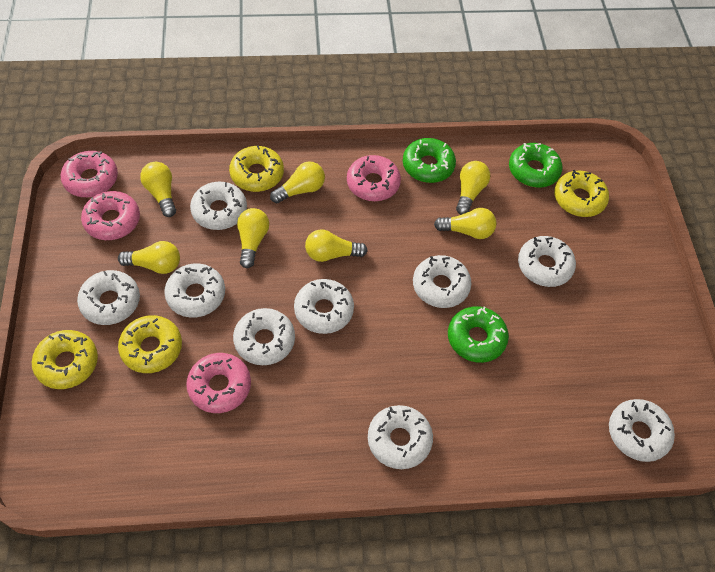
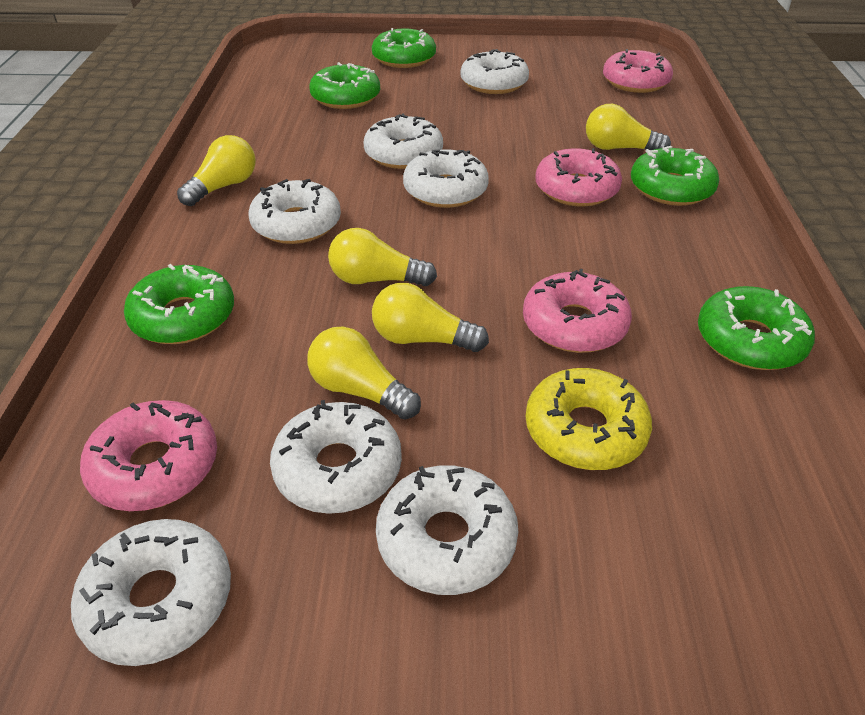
green donut: [403,138,456,183] [448,306,509,363] [509,143,562,188] = 3 -> [124,264,234,344] [309,62,380,109] [372,28,436,68] [631,146,719,206] [698,286,815,370] = 5
white donut: [77,270,140,325] [164,264,225,318] [190,182,247,230] [233,308,295,365] [294,279,354,334] [368,405,433,469] [413,255,471,308] [518,236,576,287] [609,399,675,462] = 9 -> [71,519,231,666] [249,179,341,244] [270,400,402,514] [364,113,443,169] [376,465,518,595] [403,149,489,208] [461,49,529,94] = 7
yellow donut: [32,330,98,389] [118,315,182,373] [229,145,284,192] [554,170,609,217] = 4 -> [525,368,652,470] = 1
yellow light bulb: [118,241,180,274] [140,162,176,217] [237,208,269,268] [270,161,325,203] [305,229,368,262] [434,208,497,239] [456,161,490,215] = 7 -> [177,135,256,206] [307,326,421,420] [328,228,437,286] [372,283,489,352] [586,104,671,150] = 5

